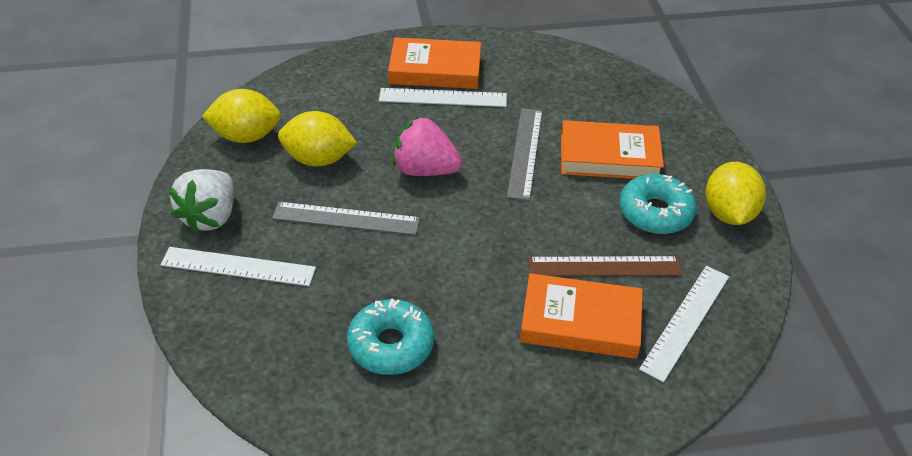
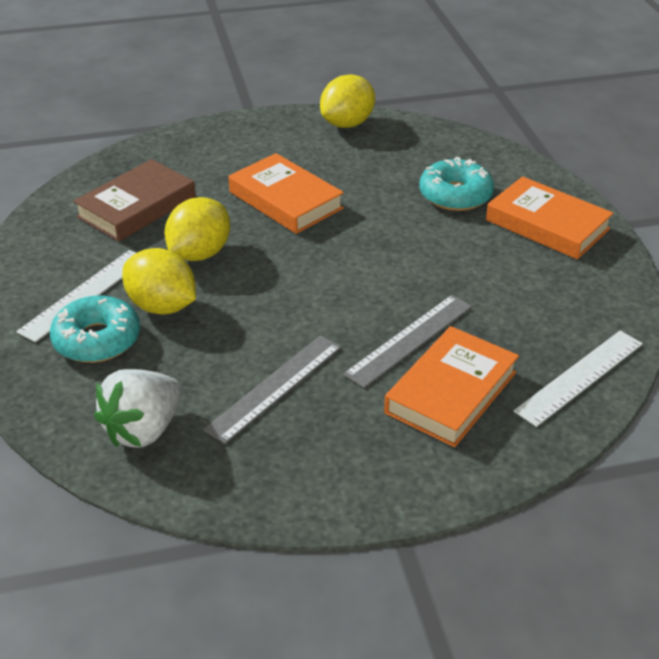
brown book: none = 0 -> [73,159,196,242] = 1
brown ruler: [528,256,683,276] = 1 -> none = 0
pink strawberry: [393,117,462,176] = 1 -> none = 0
white ruler: [160,247,316,286] [379,88,507,107] [639,266,729,382] = 3 -> [16,250,136,342] [513,331,643,427] = 2

